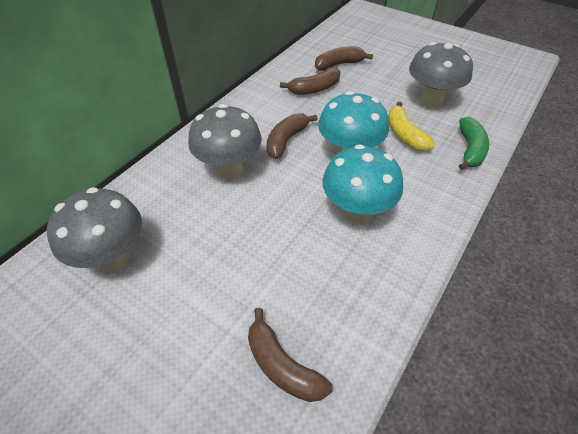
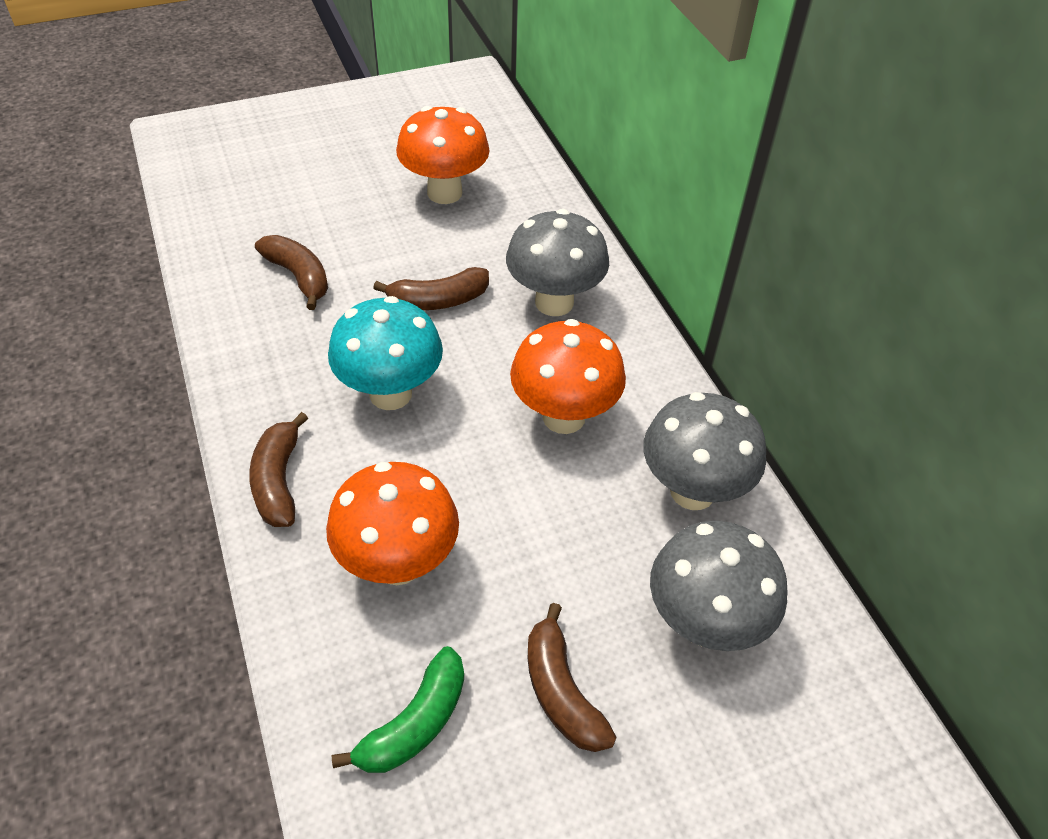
orange mushroom: none = 0 -> [326,462,459,585] [396,106,490,204] [510,319,626,434] = 3
turquoise mushroom: [318,91,389,154] [322,144,403,224] = 2 -> [328,296,443,410] = 1
yellow banana: [388,102,435,151] = 1 -> none = 0

